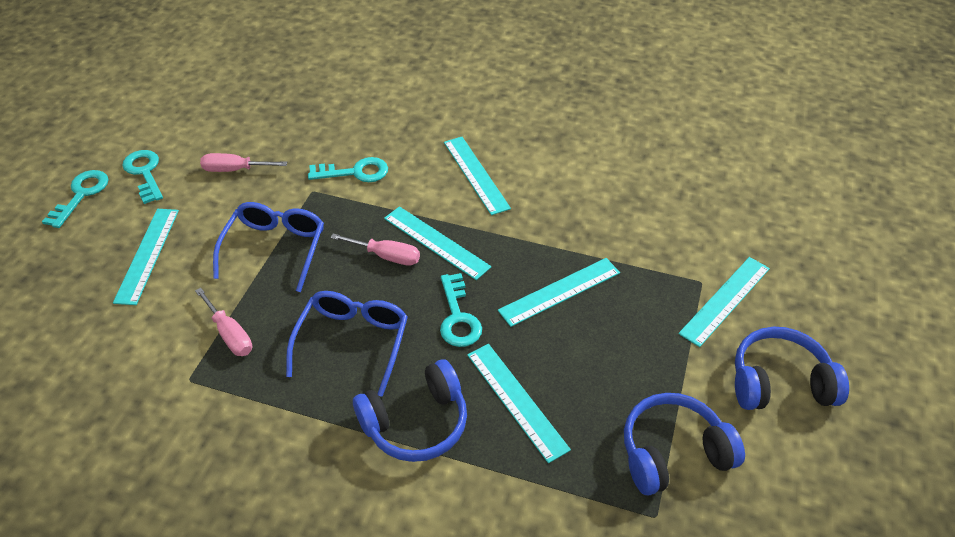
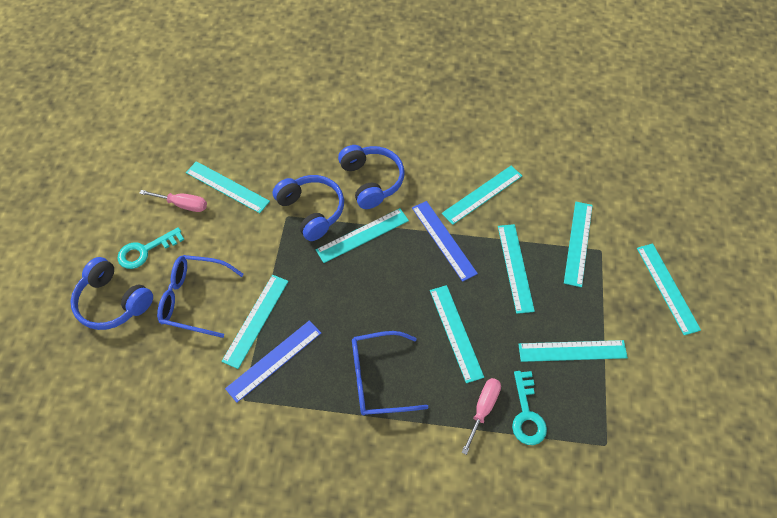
blue ruler: none = 0 -> [225,320,321,403] [412,201,478,282] = 2
pink screwdriver: [195,288,252,356] [200,153,287,172] [330,233,420,266] = 3 -> [139,190,207,212] [462,378,501,455] = 2
turquoise key: [42,170,109,228] [122,150,163,204] [308,157,388,182] [440,273,482,347] = 4 -> [117,227,184,269] [512,371,547,445] = 2
turquoise ruler: [113,209,179,305] [384,206,491,280] [444,137,511,215] [467,344,571,463] [498,258,620,327] [679,257,770,347] = 6 -> [186,161,270,213] [221,275,288,369] [316,208,409,263] [430,285,484,383] [442,166,522,225] [498,224,535,314] [518,340,628,362] [564,202,593,287] [637,244,701,335] = 9

